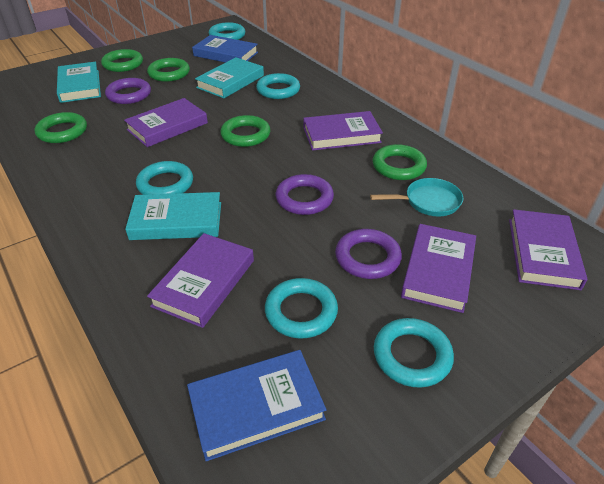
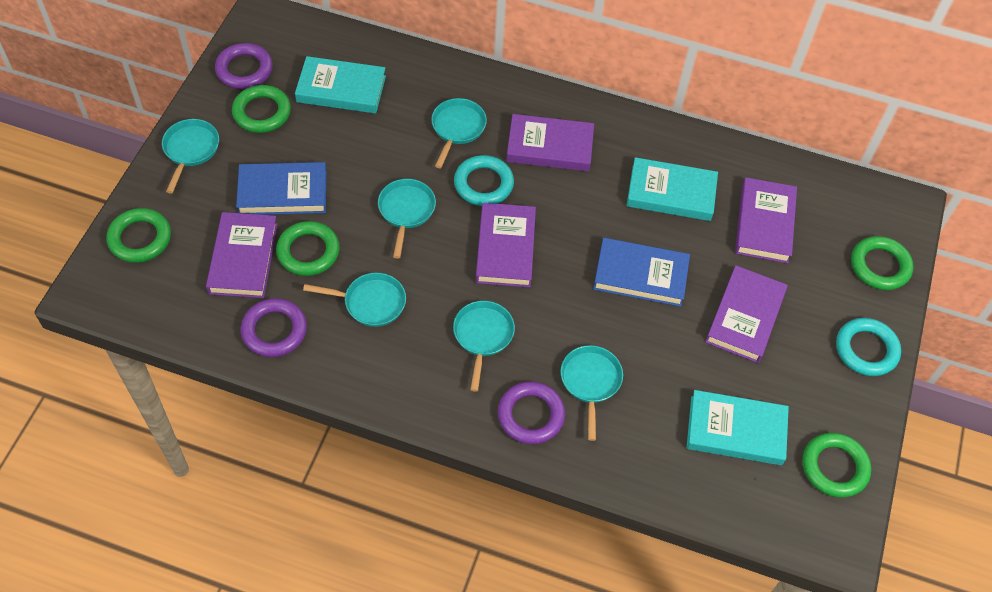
turquoise pan: [370,178,463,216] = 1 -> [162,119,219,193] [303,273,406,327] [378,179,436,258] [431,98,487,168] [453,301,515,392] [560,345,623,441] = 6
turquoise ring: [136,161,193,195] [209,22,245,40] [256,73,300,99] [265,278,338,339] [374,318,454,388] = 5 -> [454,155,514,206] [836,318,901,376] = 2

